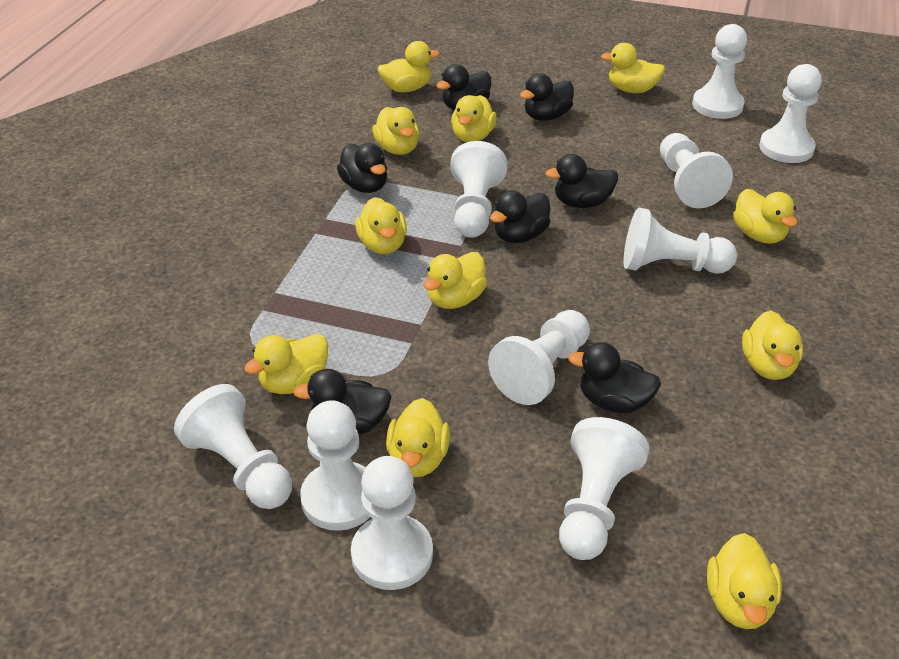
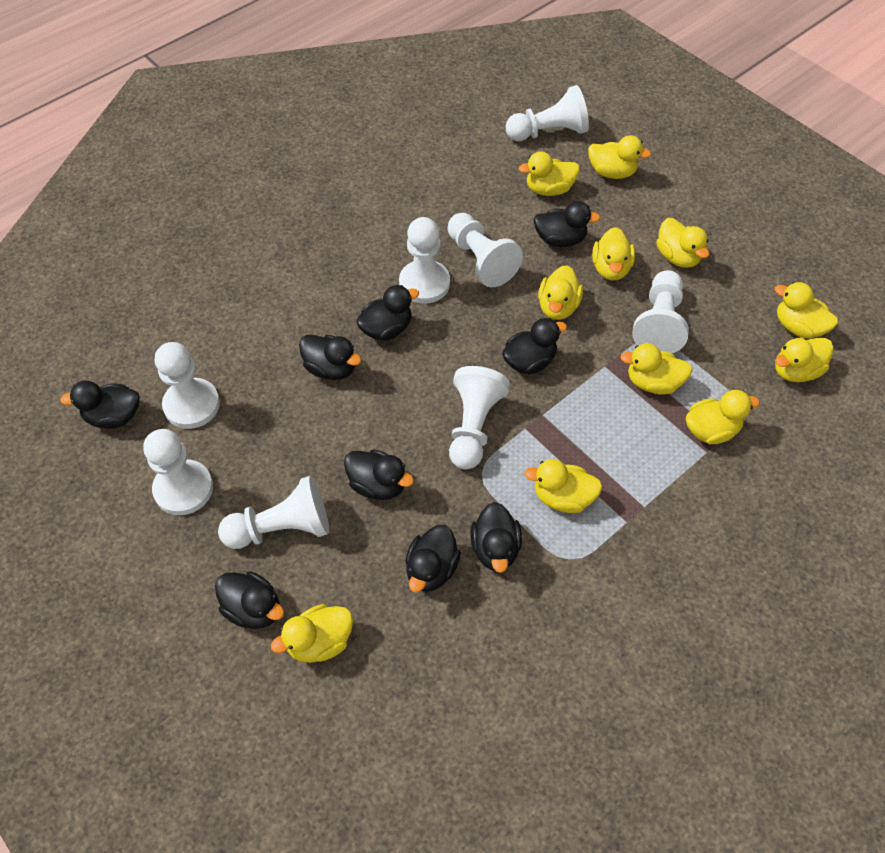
black duck: [293,369,392,435] [337,143,387,193] [436,64,491,110] [490,190,551,243] [520,73,574,121] [545,154,618,208] [568,342,661,413] = 7 -> [60,380,140,429] [215,571,284,629] [299,335,362,380] [344,449,414,500] [356,285,419,341] [405,525,461,592] [470,502,522,573] [502,318,567,374] [533,201,600,247] = 9
white pawn: [174,384,292,509] [300,400,370,531] [351,456,433,590] [450,141,507,238] [488,310,590,405] [559,417,649,560] [624,208,737,274] [660,133,733,208] [692,24,747,119] [759,64,822,163] = 10 -> [143,429,213,515] [155,342,220,429] [218,476,329,549] [399,217,450,304] [447,213,523,287] [449,366,510,470] [505,85,589,141] [632,270,689,353] = 8

